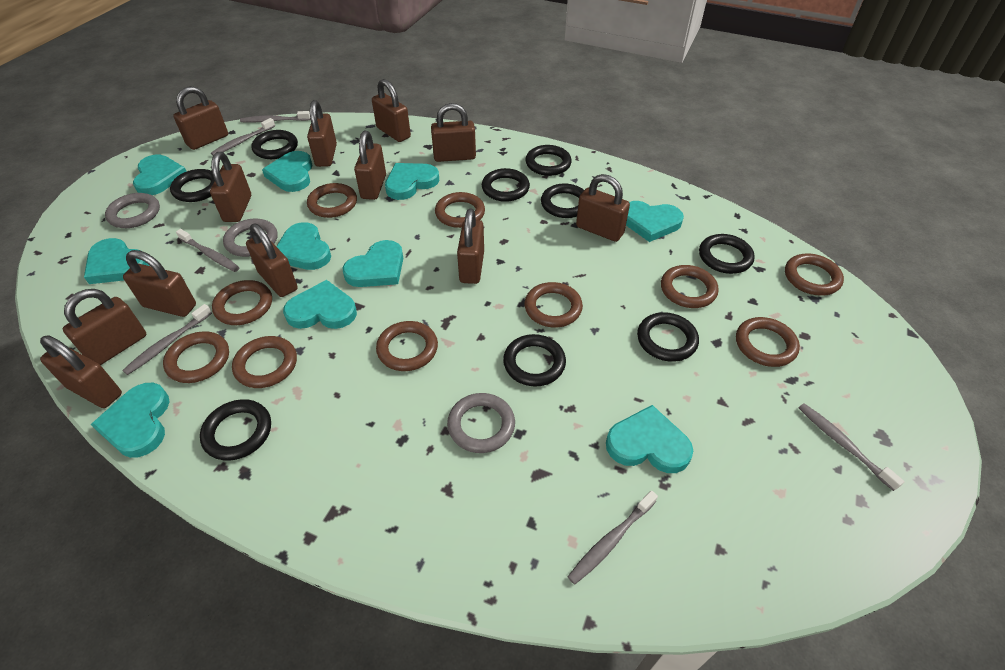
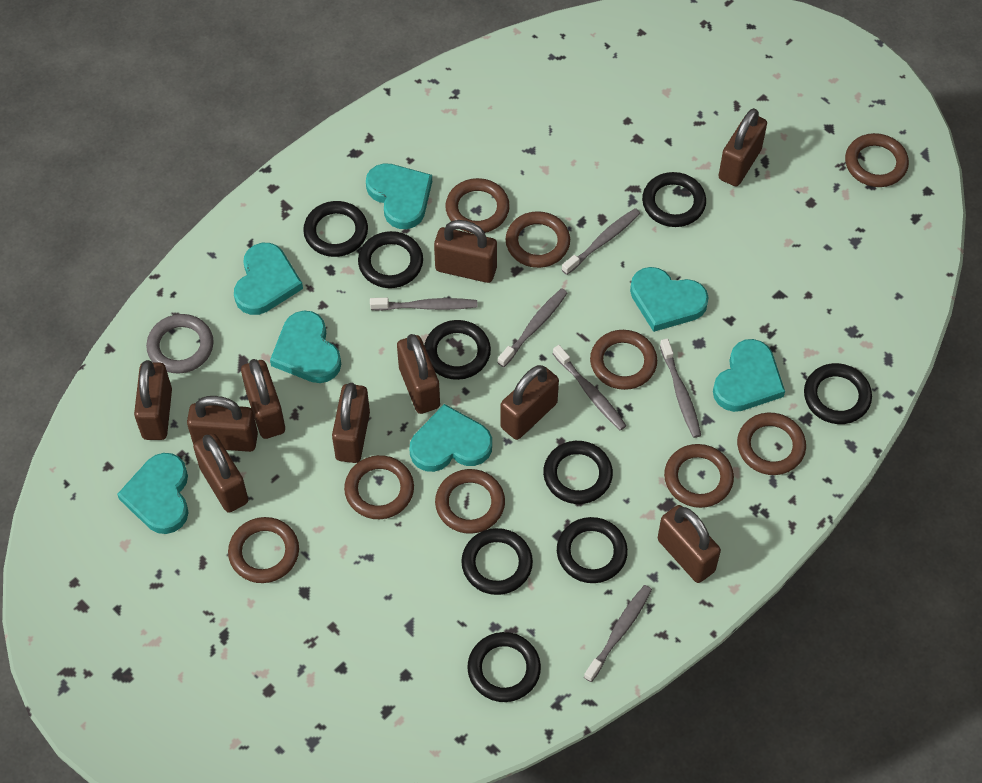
brown padlock: [40,335,122,408] [63,289,146,365] [123,250,196,317] [173,86,228,150] [210,152,251,222] [246,224,298,297] [307,100,337,167] [354,131,386,200] [372,79,411,142] [431,103,476,162] [457,208,484,284] [576,174,630,242] = 12 -> [134,360,172,440] [187,396,258,452] [193,434,248,512] [241,359,285,439] [332,383,370,463] [397,334,440,414] [434,220,497,283] [500,365,559,440] [658,505,721,583] [718,108,767,186] = 10
brown ring: [163,331,229,383] [212,280,272,325] [232,336,297,388] [307,183,357,218] [376,321,438,371] [435,192,485,228] [525,282,583,328] [661,265,719,308] [736,317,800,367] [785,253,844,296] = 10 -> [228,517,299,583] [344,455,414,519] [435,469,505,534] [445,178,510,233] [505,211,570,268] [590,330,657,390] [664,444,734,508] [737,413,806,475] [845,133,909,187] = 9
grey ring: [105,193,160,228] [223,219,278,257] [447,393,515,453] = 3 -> [146,314,214,373] = 1
turquoise heart: [84,238,150,284] [91,383,169,458] [133,155,187,195] [262,151,313,192] [276,222,331,270] [283,280,357,329] [342,240,403,287] [385,163,439,200] [606,405,693,473] [626,201,684,242] = 10 -> [117,453,189,534] [234,243,303,315] [270,311,341,383] [366,163,432,229] [409,404,492,472] [630,267,709,332] [713,339,785,412] = 7

